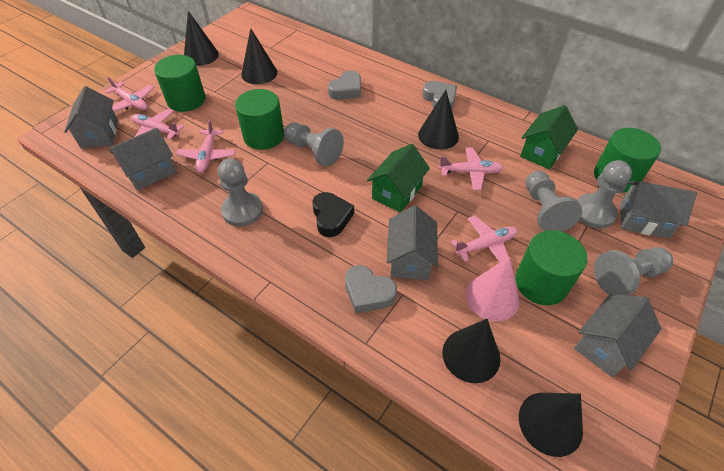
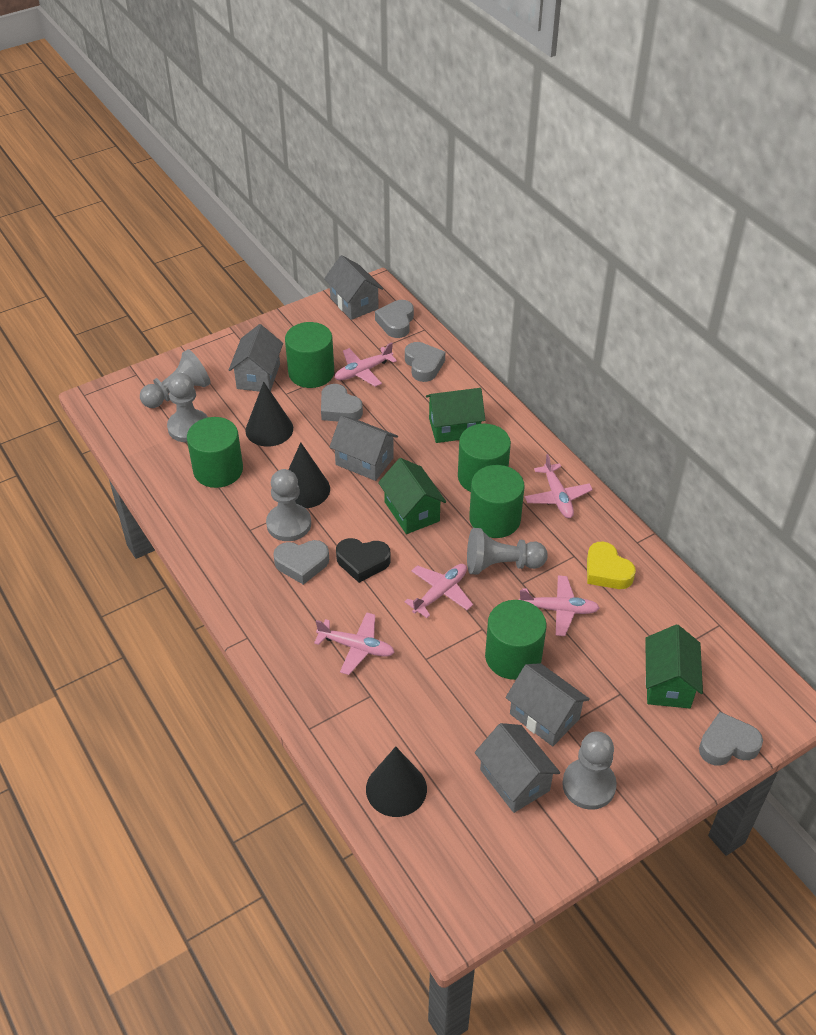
black cone: [184,11,219,66] [241,28,277,84] [418,90,459,150] [443,319,500,383] [519,393,583,457] = 5 -> [245,382,293,447] [288,442,330,508] [366,747,427,817] = 3
green cylinder: [154,55,205,112] [235,89,284,150] [515,230,587,305] [594,128,661,193] = 4 -> [187,417,243,488] [285,322,334,388] [458,424,511,492] [469,465,525,538] [485,600,547,680] = 5
green house: [367,144,430,213] [520,105,578,169] = 2 -> [378,458,446,534] [426,388,485,443] [645,624,703,709] = 3
grey heart: [328,70,361,100] [345,265,397,313] [422,81,457,109] = 3 -> [273,540,329,585] [321,384,363,421] [375,300,414,338] [405,342,445,382] [699,712,763,766] = 5
pink cone: [466,256,520,321] = 1 -> none = 0
yellow heart: none = 0 -> [587,542,636,589] = 1

